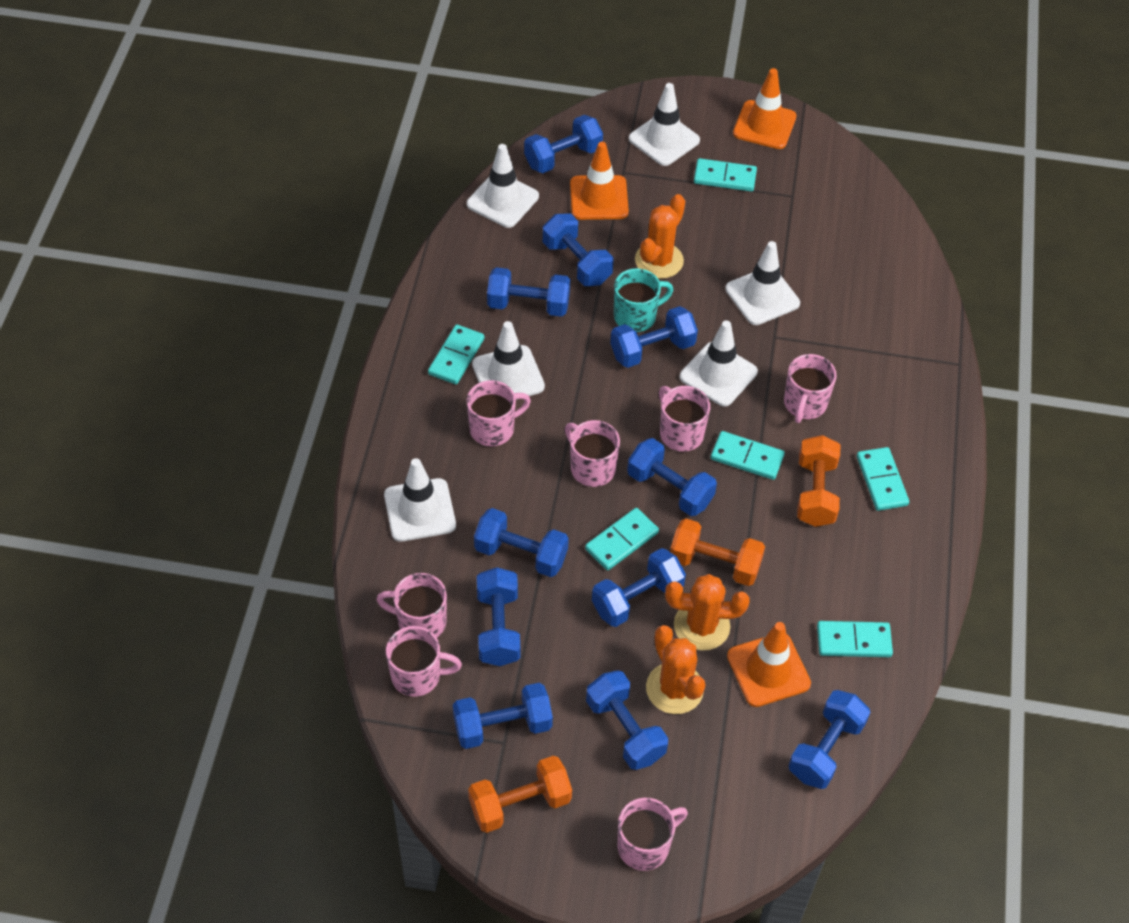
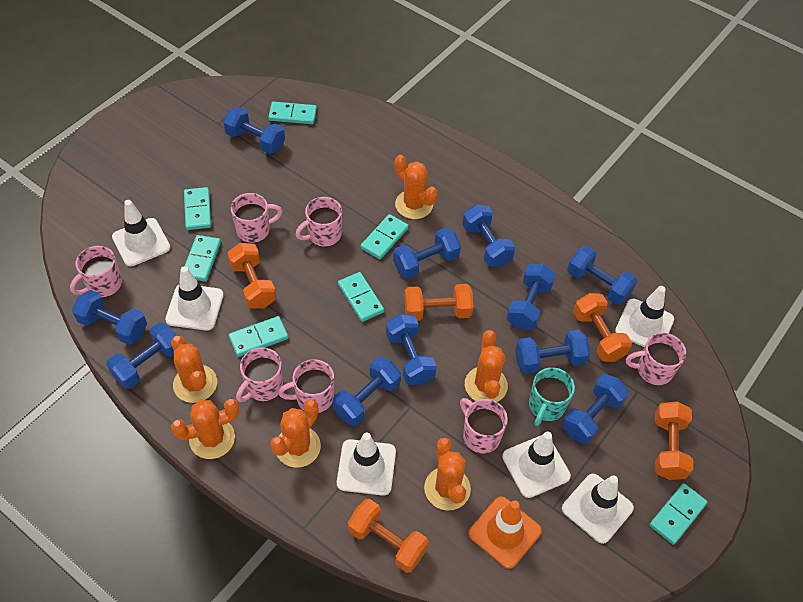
orange cactus: [635,194,685,279] [646,625,705,714] [665,574,749,651] = 3 -> [171,336,217,403] [171,399,239,459] [270,400,321,468] [395,155,438,219] [424,438,471,510] [465,330,508,402] = 6
orange dumbbell: [468,756,572,833] [670,519,765,586] [797,435,840,527] = 3 -> [227,243,276,309] [348,499,429,573] [404,284,473,321] [573,293,632,362] [655,401,693,480] = 5
orange traffic cone: [570,142,629,220] [727,622,811,707] [733,68,796,149] = 3 -> [469,496,542,569] = 1
turquoise domino: [428,324,484,384] [585,508,659,570] [694,158,757,191] [711,431,785,480] [817,621,893,657] [857,447,909,511] = 6 -> [184,187,211,230] [185,235,221,282] [229,316,288,357] [268,102,317,124] [338,272,384,322] [361,214,409,259] [649,483,707,545] = 7

